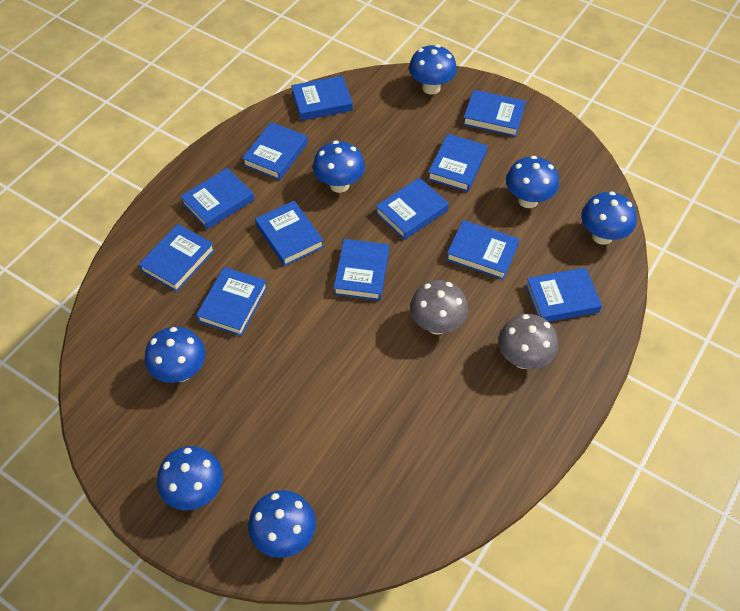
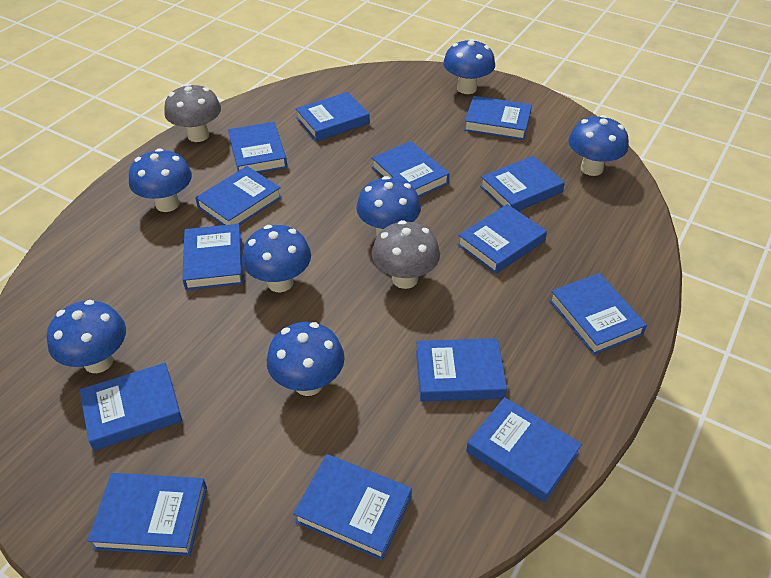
blue book: [139,224,215,292] [180,168,254,229] [196,267,268,336] [242,122,308,180] [255,201,324,266] [291,76,353,121] [334,239,389,301] [376,178,449,240] [428,134,488,192] [446,220,519,280] [463,90,526,137] [525,268,602,322] = 12 -> [80,363,183,451] [88,473,207,556] [182,224,243,290] [195,166,282,225] [228,122,287,173] [293,454,412,560] [295,92,370,142] [372,141,450,197] [416,338,507,402] [457,204,547,274] [464,96,532,140] [466,397,582,502] [480,156,565,211] [549,273,647,355] = 14

